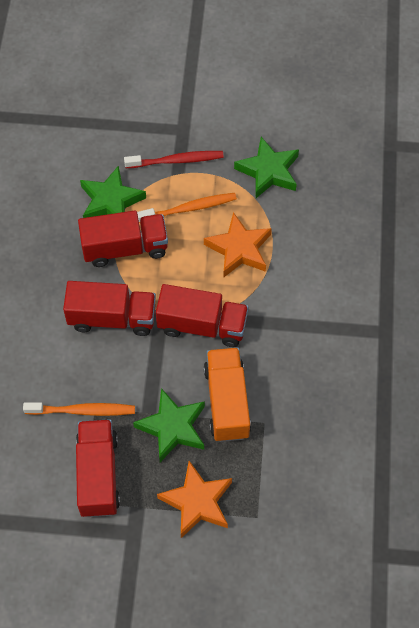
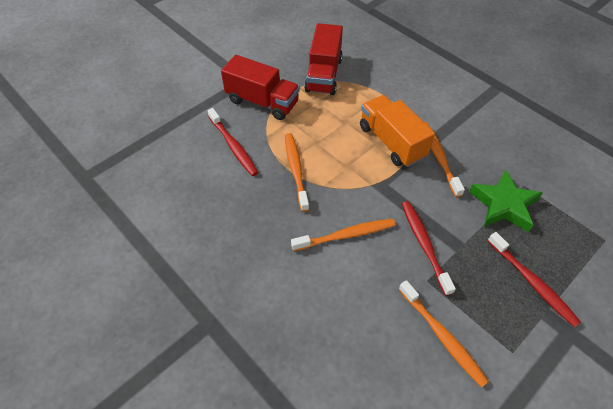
green star: [80,165,146,218] [133,388,205,462] [234,137,299,198] = 3 -> [469,169,542,232] = 1
orange star: [157,461,232,538] [204,212,272,278] = 2 -> none = 0
orange toothbrush: [23,402,135,416] [137,193,237,223] = 2 -> [285,133,309,212] [291,219,396,251] [399,280,489,387] [424,122,465,197] = 4
red toothbrush: [124,151,224,168] = 1 -> [207,108,258,176] [402,201,456,296] [488,232,581,327] = 3
red truck: [63,281,156,336] [76,419,120,517] [78,211,168,267] [156,284,249,347] = 4 -> [221,55,300,120] [304,23,343,95] = 2

